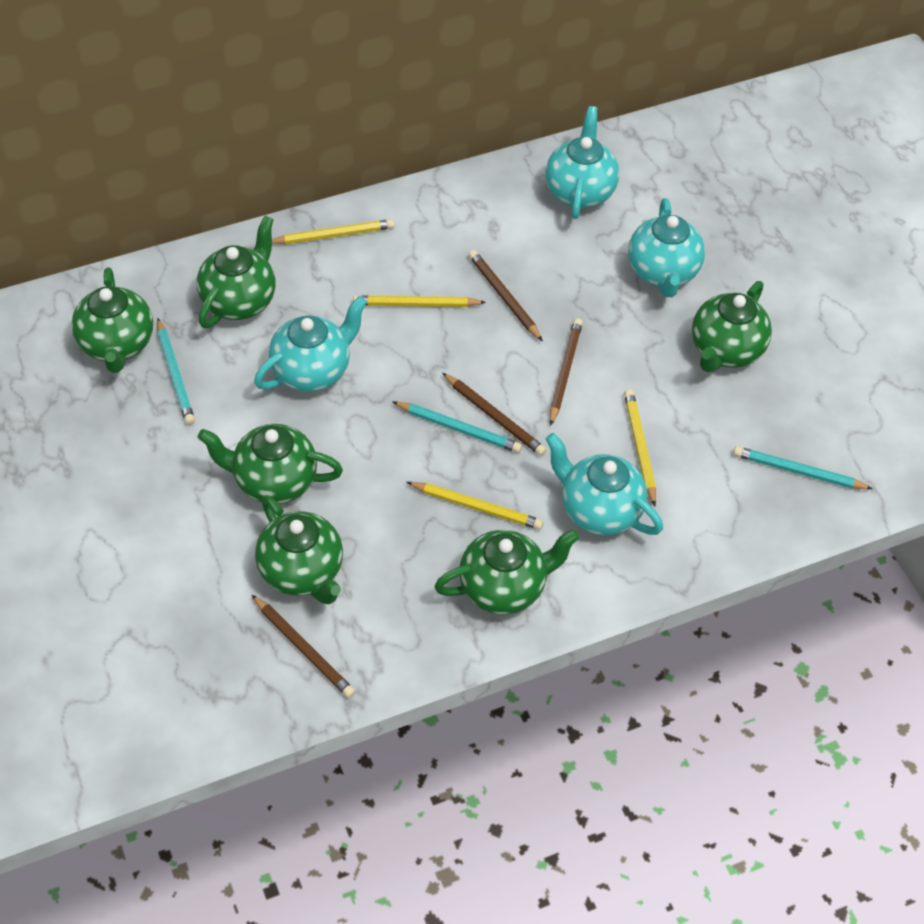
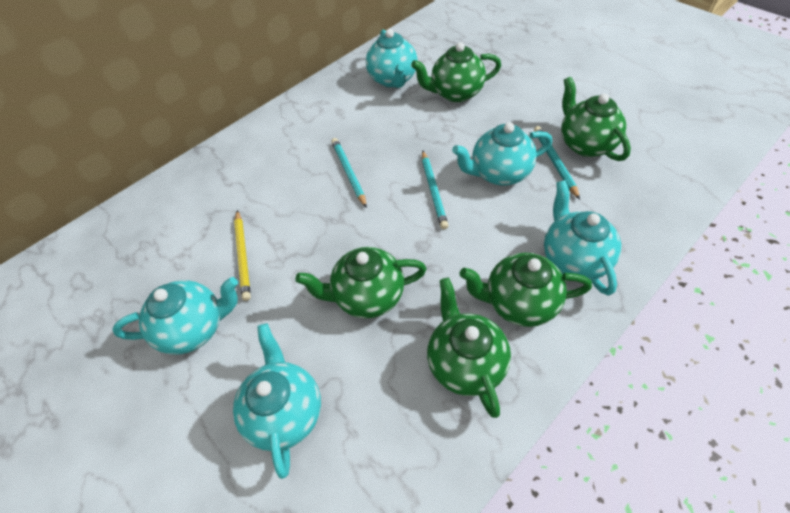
brown pencil: [251,594,355,698] [442,373,547,456] [468,250,543,341] [550,318,583,426] = 4 -> none = 0
green teapot: [72,267,153,373] [197,216,276,328] [198,424,343,504] [255,495,343,604] [434,529,580,615] [692,281,772,372] = 6 -> [295,247,427,318] [411,42,501,102] [427,278,511,418] [460,253,592,327] [561,77,631,161] = 5
turquoise teapot: [254,296,367,392] [545,106,619,219] [546,433,663,536] [628,198,705,297] = 4 -> [112,277,238,355] [233,323,321,479] [366,29,418,88] [452,122,552,185] [544,180,621,296] = 5
yellow pencil: [272,219,395,244] [353,295,486,307] [406,482,543,530] [624,389,656,507] = 4 -> [234,210,251,301] = 1

